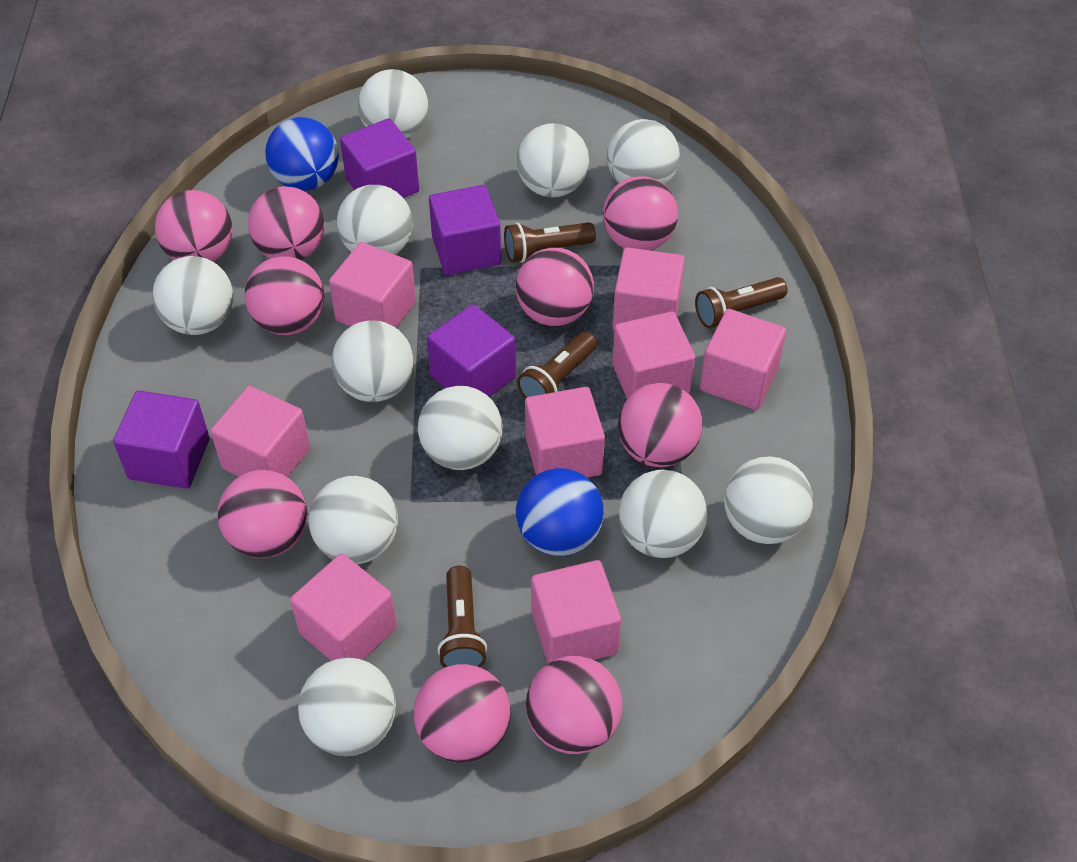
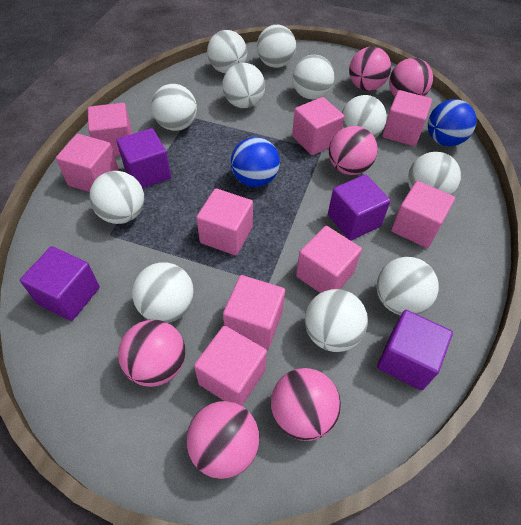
brown flashlight: [438,566,487,668] [504,222,596,263] [517,331,597,399] [695,277,788,328] = 4 -> none = 0
pink ball: [155,190,233,262] [218,470,307,558] [245,256,325,335] [248,186,325,260] [414,664,511,763] [516,248,594,326] [526,656,622,754] [603,176,678,251] [618,383,702,467] = 9 -> [118,320,186,387] [186,401,260,479] [271,368,341,441] [329,126,378,175] [349,47,391,91] [389,58,433,96] = 6
pink cube: [211,386,310,477] [290,553,397,661] [329,242,416,328] [525,387,605,478] [531,560,621,663] [612,247,685,330] [612,311,695,399] [700,309,786,410] = 8 -> [56,134,119,192] [88,103,132,156] [194,325,267,406] [196,188,253,255] [223,275,285,349] [292,97,345,155] [296,226,362,293] [382,90,432,146] [391,181,455,248] = 9

